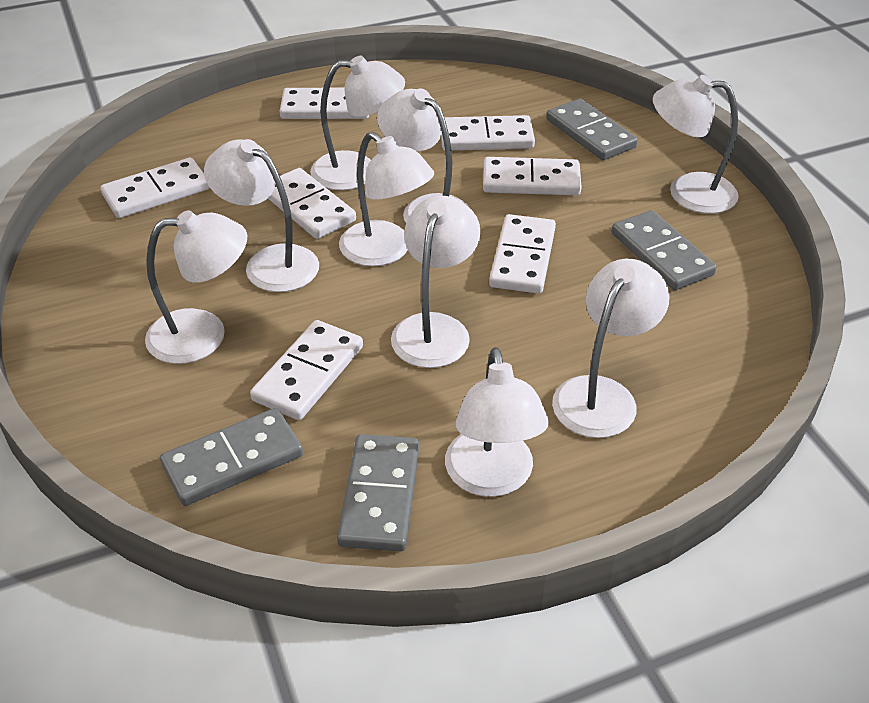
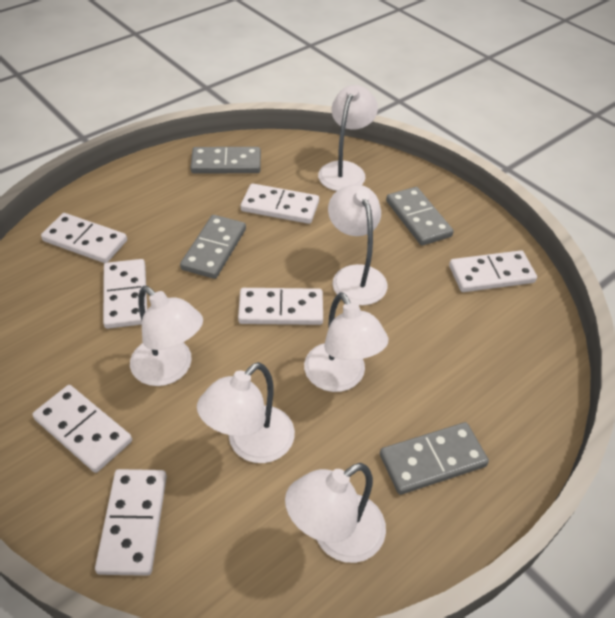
white lamp: [145,210,247,364] [204,139,319,292] [310,55,405,190] [339,132,434,266] [377,88,470,223] [391,196,480,368] [445,347,549,497] [552,259,670,438] [653,75,739,214] = 9 -> [130,286,203,386] [197,362,295,463] [285,463,386,563] [304,292,389,392] [318,85,378,191] [328,184,387,305] = 6

